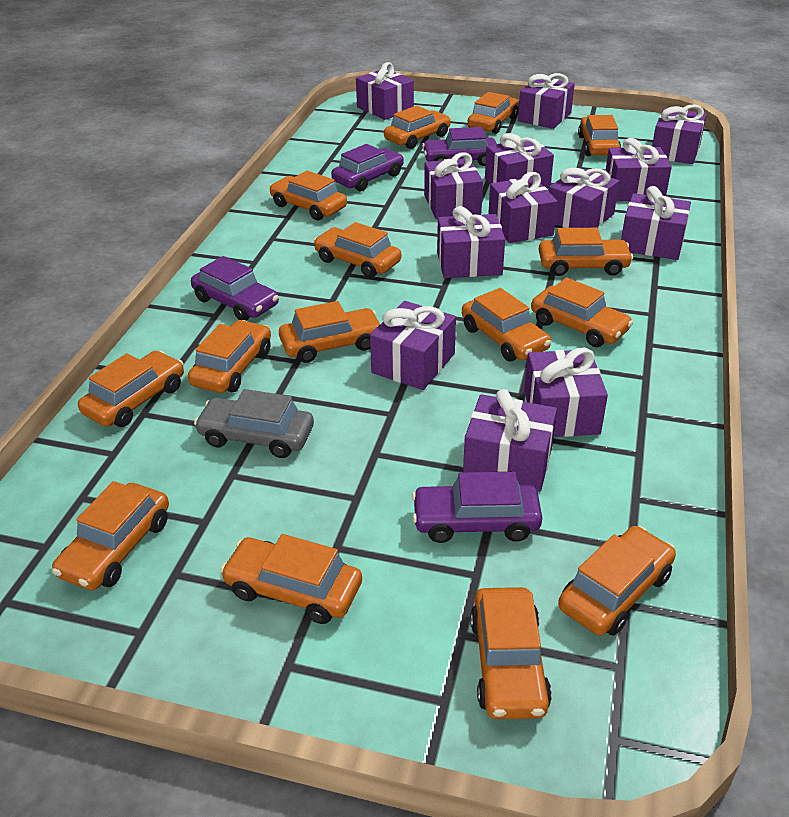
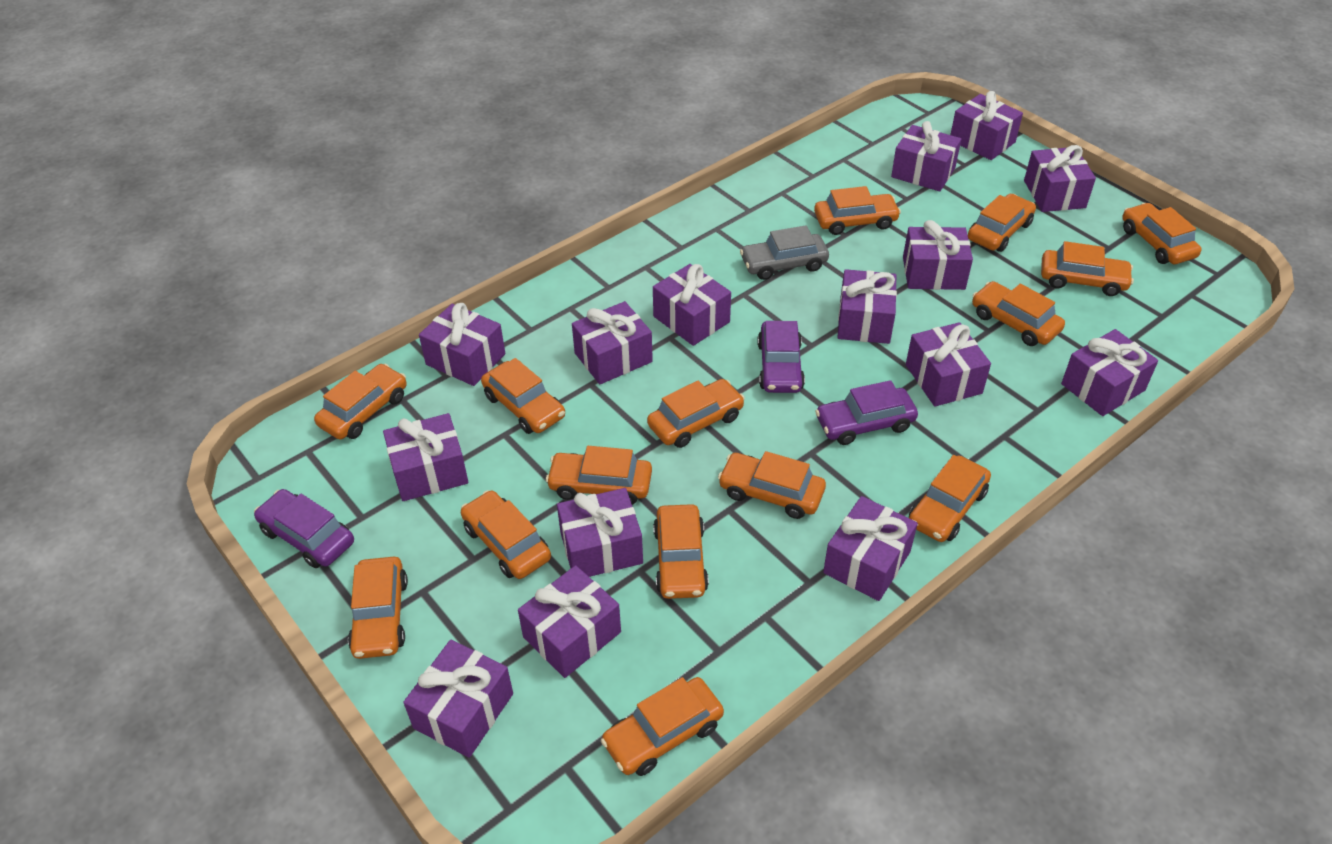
purple car: [191,256,279,321] [331,144,404,191] [412,472,542,543] [422,127,497,166] = 4 -> [254,489,354,568] [757,321,805,393] [815,380,918,445] = 3
purple gift: [356,62,414,120] [370,301,456,390] [424,152,483,220] [437,206,505,278] [463,389,557,492] [485,133,554,188] [488,172,557,243] [518,73,575,129] [524,348,608,437] [549,168,619,228] [605,138,672,201] [621,186,691,260] [652,104,707,164] = 13 -> [383,413,468,501] [403,639,513,758] [419,303,505,386] [518,565,621,678] [557,488,643,577] [572,301,653,384] [653,264,731,346] [823,496,918,601] [837,269,897,344] [891,121,961,192] [903,220,973,290] [906,322,991,407] [950,91,1023,160] [1024,145,1096,212] [1061,329,1158,416] = 15

